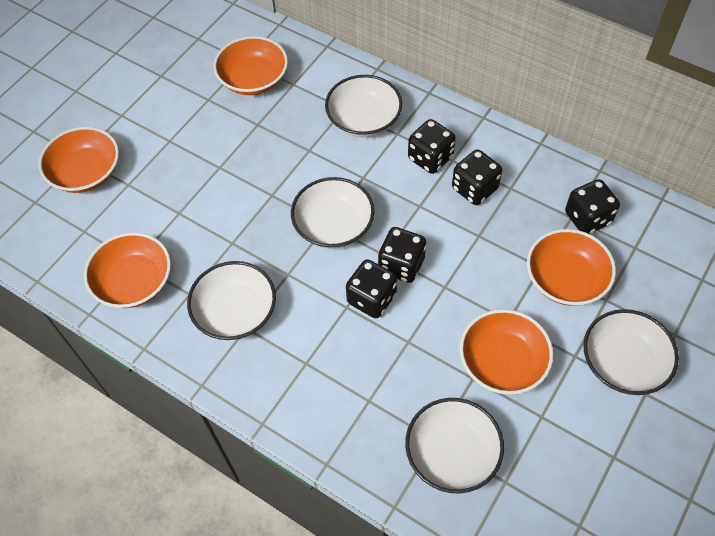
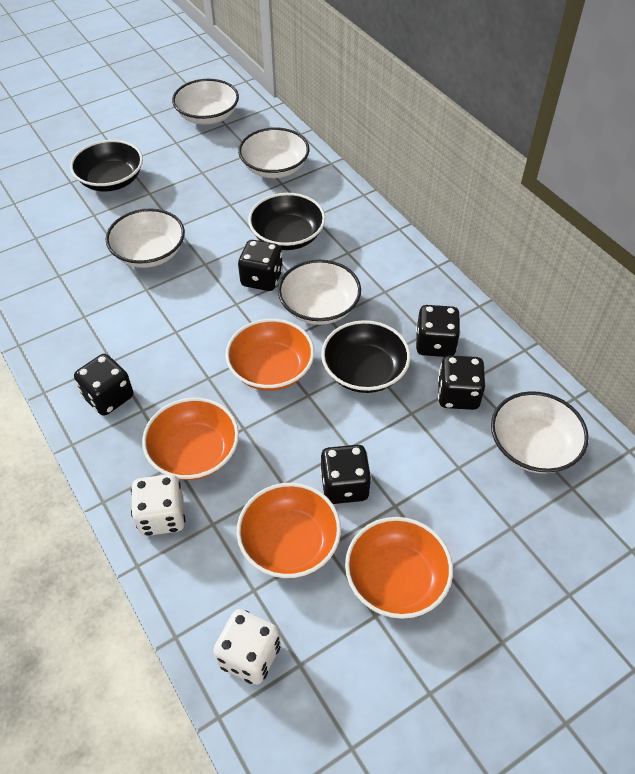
black bowl: none = 0 -> [70,140,143,192] [248,193,325,250] [321,320,410,393] = 3
orange bowl: [39,127,119,193] [84,232,171,308] [214,36,288,95] [460,309,553,395] [527,229,616,306] = 5 -> [142,398,239,480] [225,319,314,391] [237,483,341,578] [345,517,453,619] = 4
white dice: none = 0 -> [131,474,185,536] [213,609,281,685] = 2

